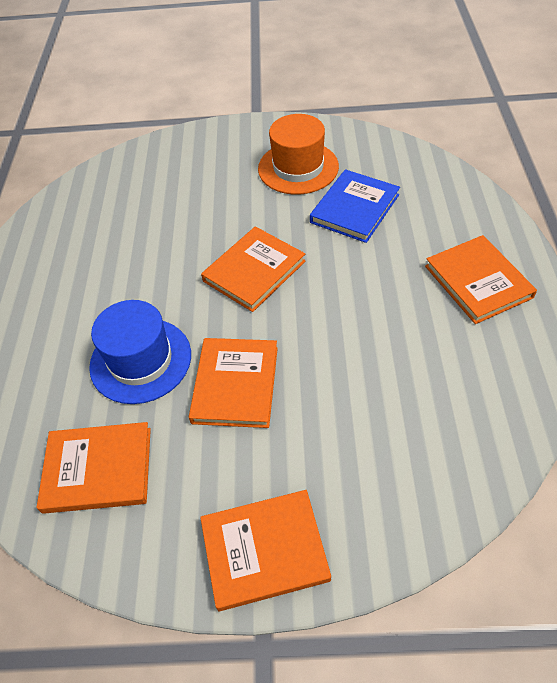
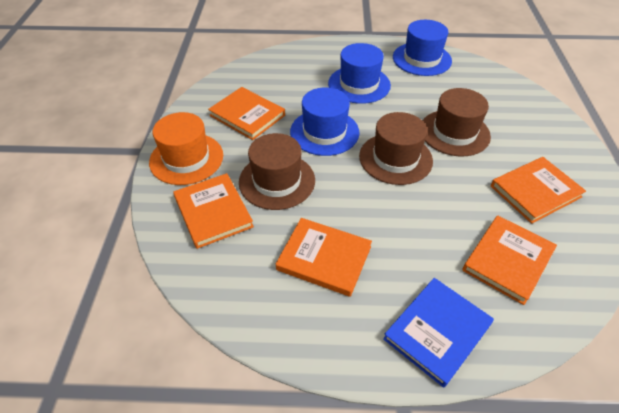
blue hat: [89,300,191,404] = 1 -> [290,88,360,156] [328,43,391,104] [393,20,452,76] = 3
brown hat: none = 0 -> [239,133,315,210] [359,112,433,185] [423,88,491,156] = 3

